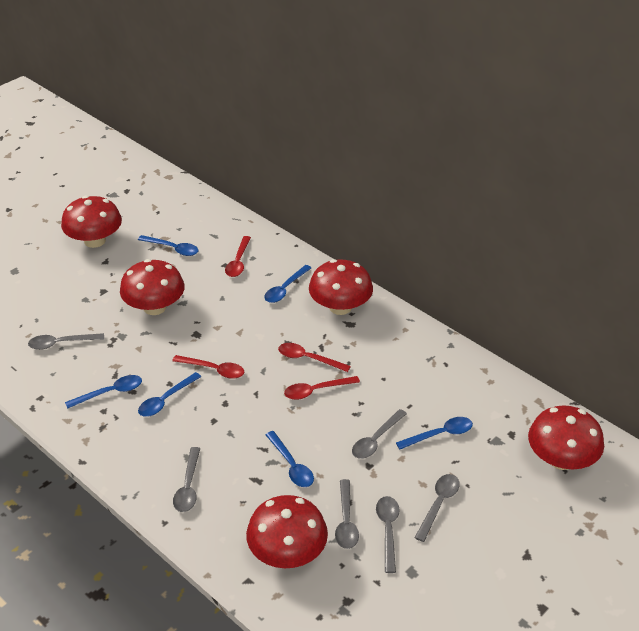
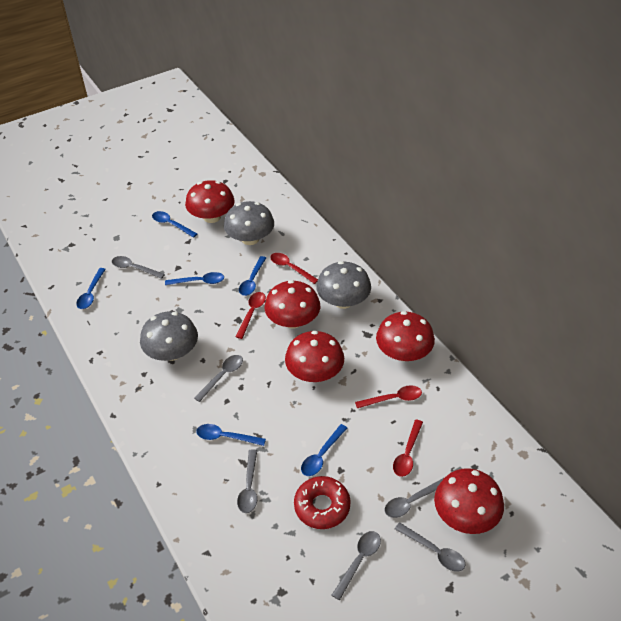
grey mushroom: none = 0 -> [140,311,198,361] [224,201,274,245] [316,261,371,309] = 3
red donut: none = 0 -> [294,476,350,529] = 1

